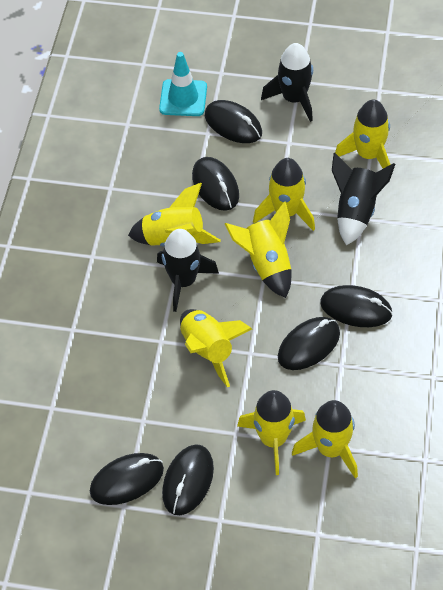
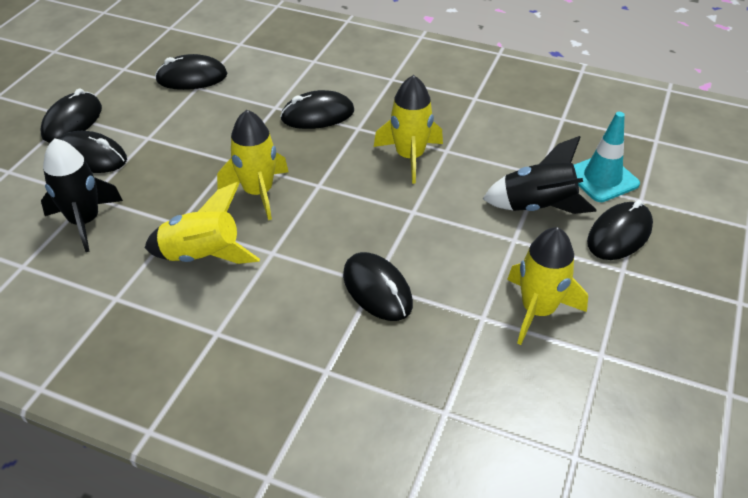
black rocket: [157,229,219,312] [261,43,313,122] [332,152,395,245] = 3 -> [41,138,123,252] [483,136,597,214] = 2
yellow rocket: [128,183,221,246] [180,309,252,387] [225,202,292,298] [237,390,306,475] [253,158,315,231] [292,400,358,478] [335,100,391,169] = 7 -> [145,182,260,264] [217,110,289,220] [374,75,443,184] [507,227,588,345] = 4

